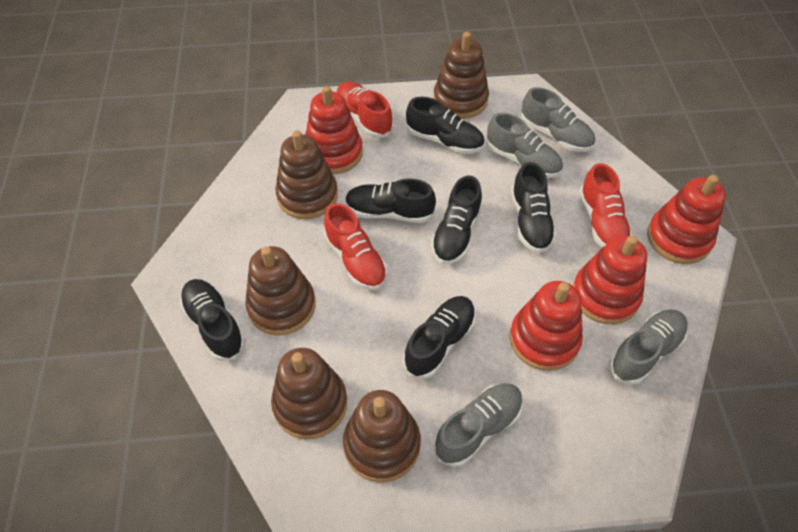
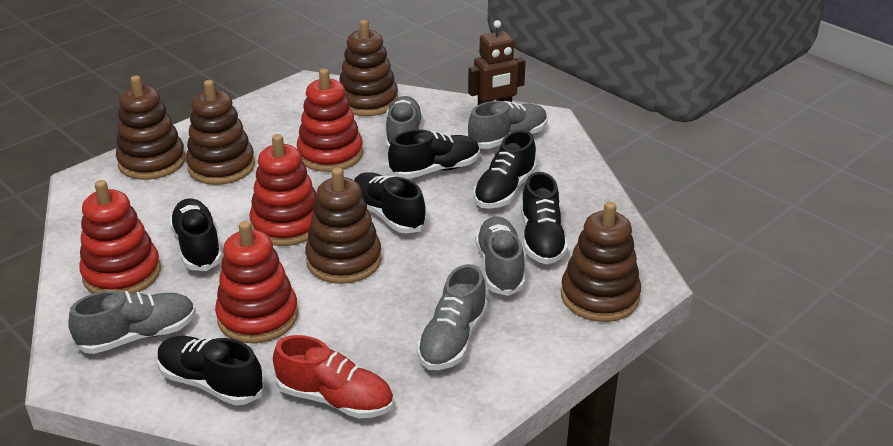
brown robot: none = 0 -> [468,20,526,105] = 1
grey shoe: [434,383,523,467] [486,113,563,178] [521,87,595,152] [609,309,688,385] = 4 -> [68,291,196,354] [386,96,423,150] [417,264,488,370] [468,101,548,149] [475,216,525,296] = 5
red shoe: [324,203,387,290] [337,81,393,138] [579,163,632,248] = 3 -> [273,335,394,418] = 1

